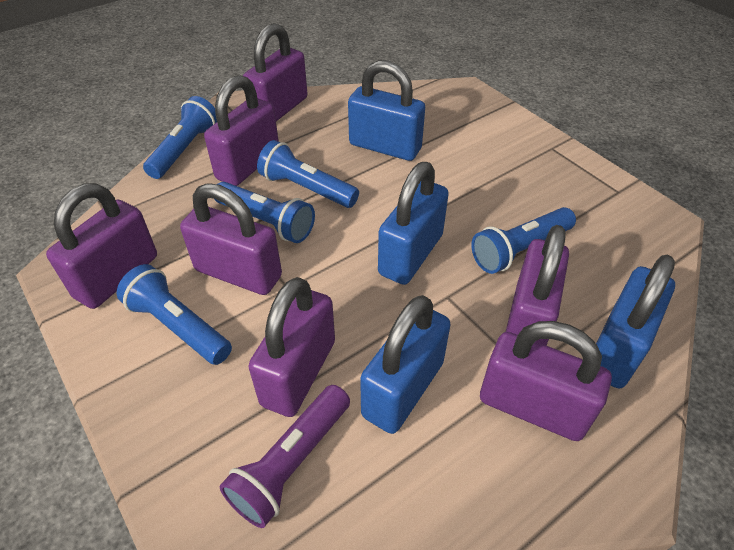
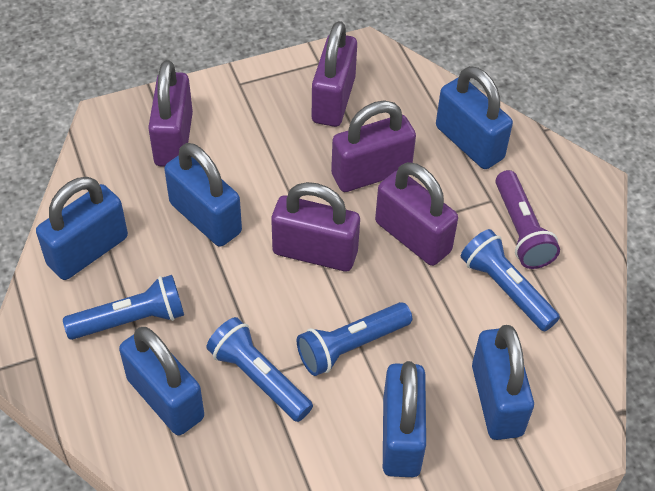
blue flashlight: [117,264,232,365] [143,96,217,179] [215,182,315,243] [257,140,359,208] [471,207,576,274] = 5 -> [63,275,184,340] [206,317,313,422] [297,302,412,376] [461,229,560,331] = 4
blue padlock: [348,60,425,161] [360,295,451,434] [378,162,449,285] [596,255,675,388] = 4 -> [36,177,128,280] [119,327,204,436] [164,143,242,247] [383,361,426,477] [436,66,513,169] [472,325,534,440] = 6
purple padlock: [46,183,157,309] [180,183,282,295] [204,75,279,186] [243,23,308,121] [249,277,335,417] [480,321,612,441] [506,225,569,345] = 7 -> [148,60,193,167] [271,182,360,271] [312,21,357,127] [331,100,416,192] [375,162,458,266] = 5

